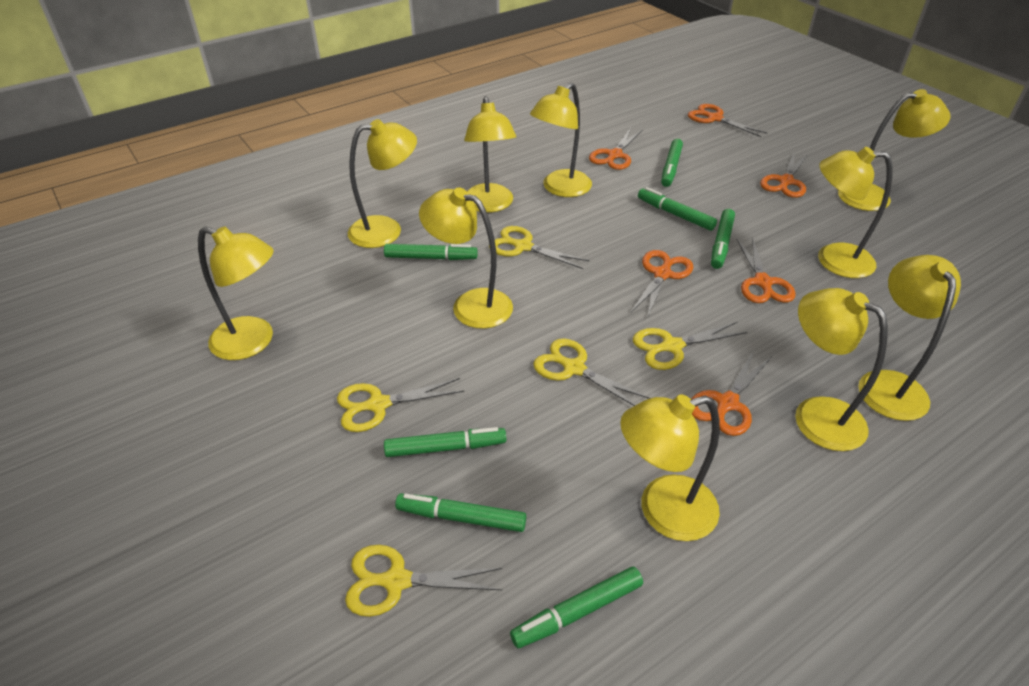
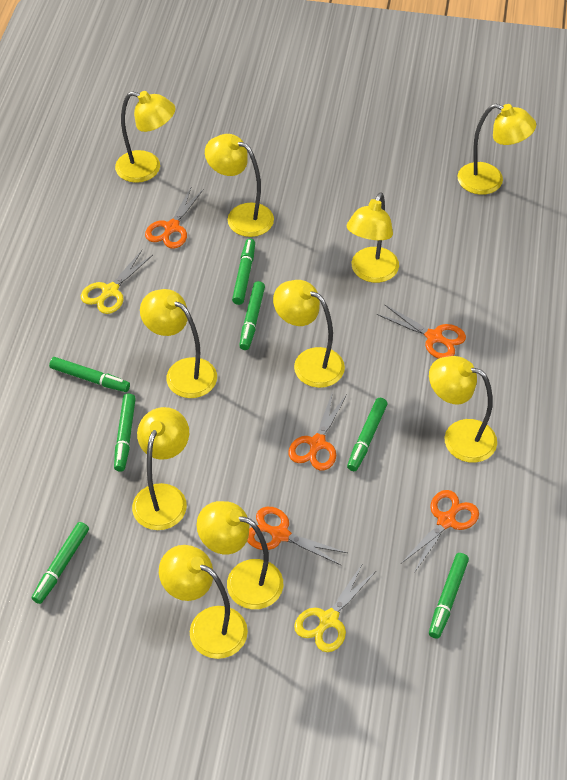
orange scissors: [589,128,643,170] [631,250,693,319] [688,104,767,137] [691,351,772,436] [736,237,796,303] [760,153,808,198] = 6 -> [145,186,203,248] [247,507,347,565] [288,391,347,471] [377,304,466,359] [402,490,479,573] = 5
yellow scissors: [337,378,464,432] [345,545,502,617] [489,226,590,269] [533,338,650,406] [633,322,747,370] = 5 -> [81,250,153,314] [294,563,377,652] = 2

